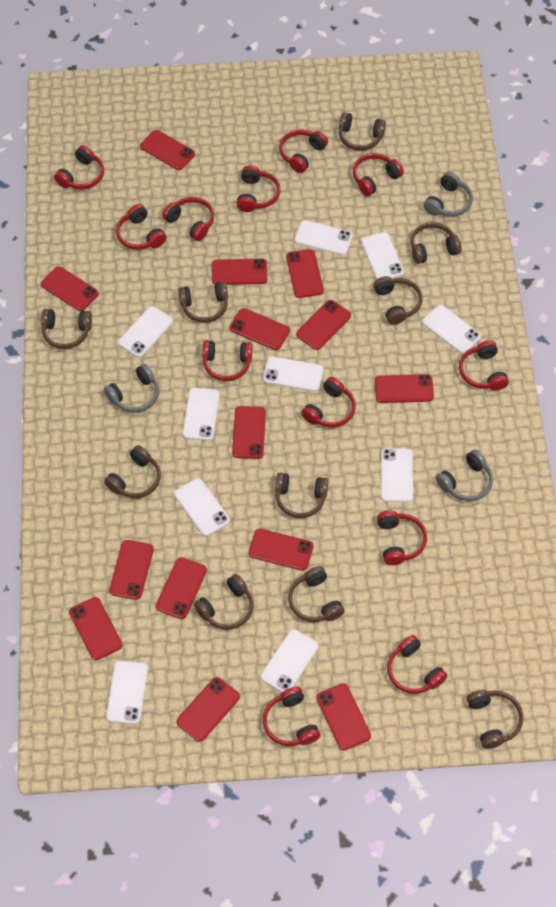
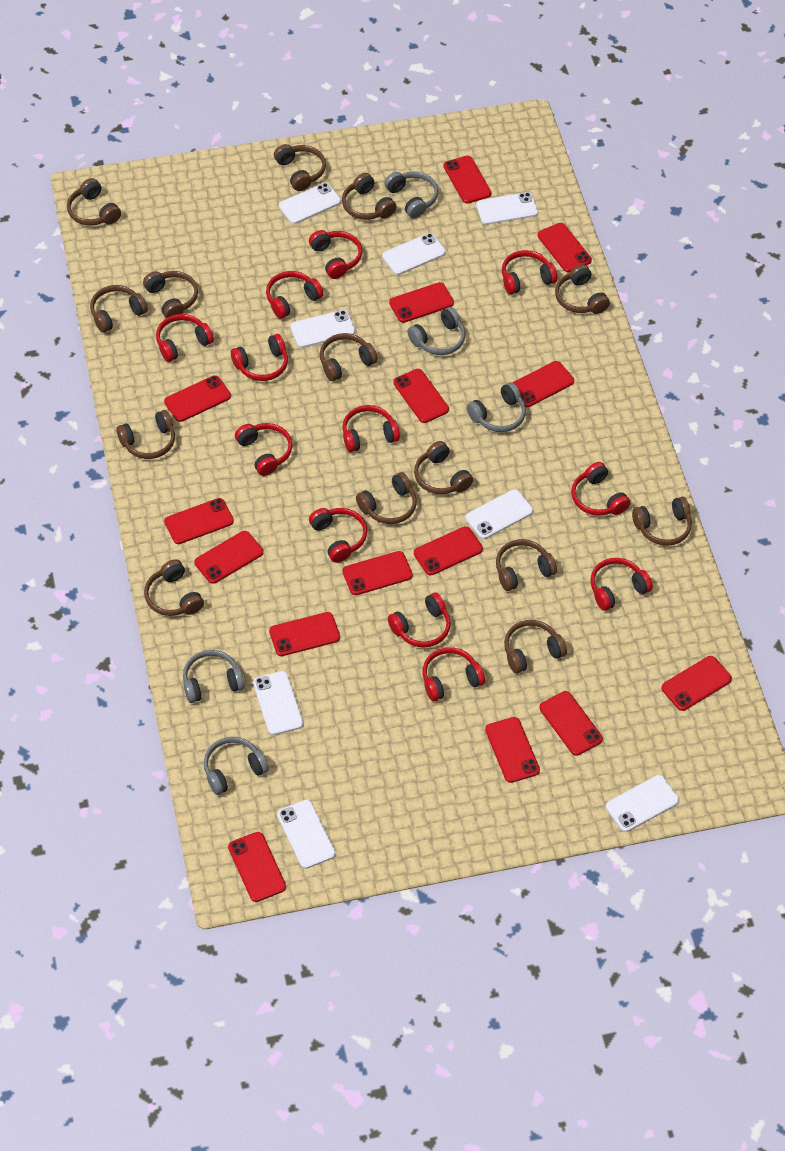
brown headphones: [41,309,92,349] [104,445,161,498] [178,281,228,323] [194,574,254,630] [275,473,328,518] [288,566,345,622] [339,112,386,151] [373,276,423,325] [411,222,461,264] [467,690,523,749] = 10 -> [67,178,121,226] [90,285,148,333] [116,410,175,459] [143,271,198,318] [144,559,204,616] [274,144,326,191] [320,333,378,381] [342,173,397,220] [356,472,417,524] [414,441,473,494] [496,539,557,591] [504,620,567,674] [555,264,610,314] [632,497,692,546] = 14
grey headphones: [104,364,159,413] [423,172,473,217] [436,450,493,501] = 3 -> [183,650,245,703] [204,737,269,795] [384,171,438,218] [407,307,465,355] [467,382,526,432] = 5
red phone: [41,266,99,311] [69,597,122,660] [109,540,154,600] [140,130,195,170] [156,557,207,619] [176,677,240,742] [212,259,267,285] [229,308,290,350] [232,406,266,459] [249,528,314,571] [286,249,324,298] [296,300,351,350] [316,683,371,751] [375,374,434,403] = 14 -> [164,375,231,422] [164,498,234,544] [194,531,263,584] [228,832,286,902] [269,612,340,656] [342,551,413,595] [389,282,454,323] [393,369,449,423] [414,526,483,575] [443,156,492,204] [485,717,540,783] [512,361,574,407] [538,223,592,272] [539,691,603,756] [661,656,732,711] = 15
white phone: [106,661,148,724] [118,306,173,357] [174,478,230,536] [183,388,220,441] [261,629,319,692] [263,356,324,392] [294,220,353,255] [361,232,404,279] [381,448,413,502] [422,305,481,354] = 10 -> [253,671,303,735] [277,800,336,869] [279,183,341,224] [290,310,355,348] [382,233,446,275] [465,489,533,539] [476,192,538,225] [606,775,679,832] = 8

